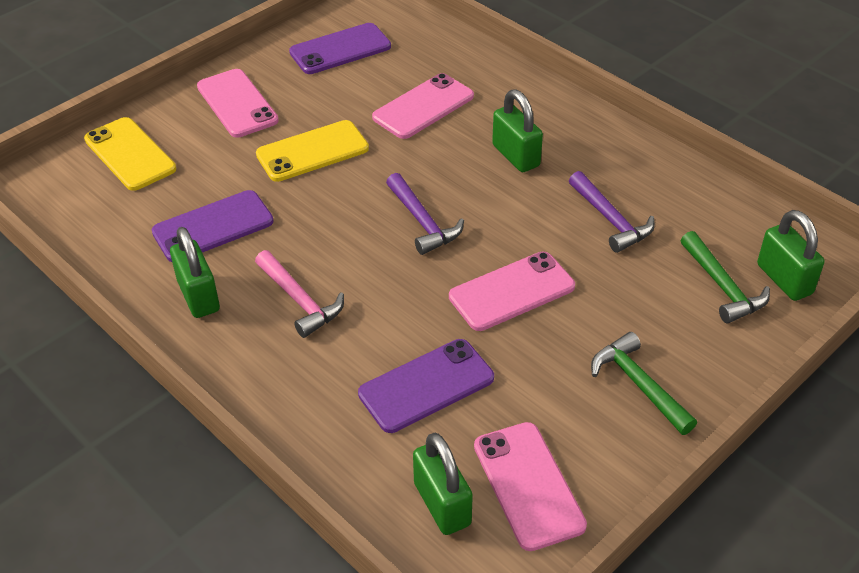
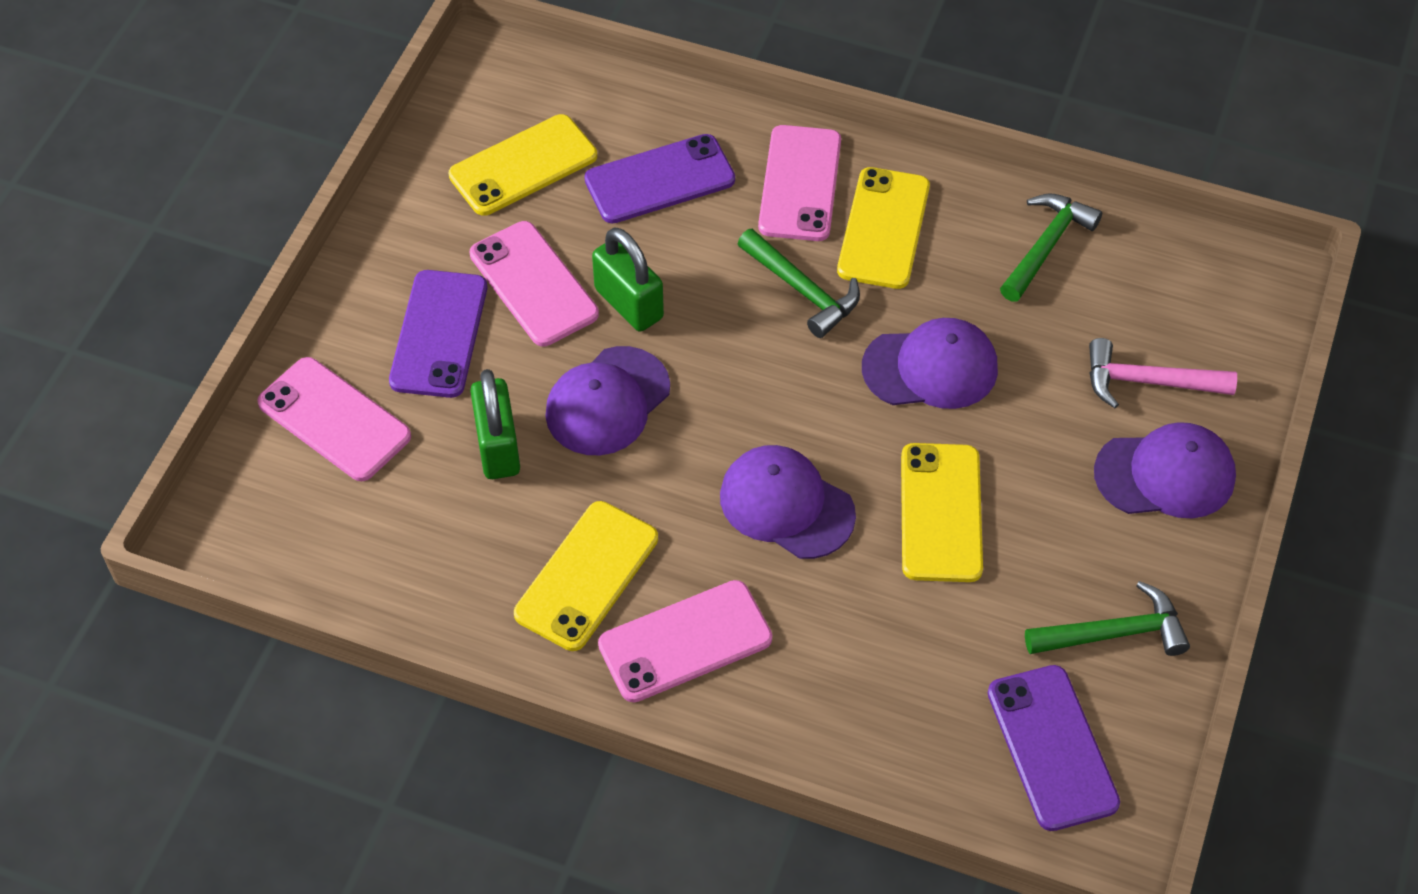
green hammer: [591,332,697,435] [681,231,770,323] = 2 -> [738,229,860,338] [1000,193,1102,302] [1025,581,1190,656] = 3
green padlock: [170,227,220,318] [413,433,473,535] [492,89,543,172] [757,210,824,301] = 4 -> [470,369,520,479] [592,227,664,332] = 2
purple cap: none = 0 -> [545,346,670,455] [720,445,856,559] [862,318,998,409] [1094,422,1236,518] = 4
purple hammer: [386,173,464,255] [569,171,655,253] = 2 -> none = 0
yellow phone: [84,117,176,191] [256,120,369,182] = 2 -> [448,114,597,216] [514,501,658,651] [837,167,930,289] [901,443,983,582] = 4

